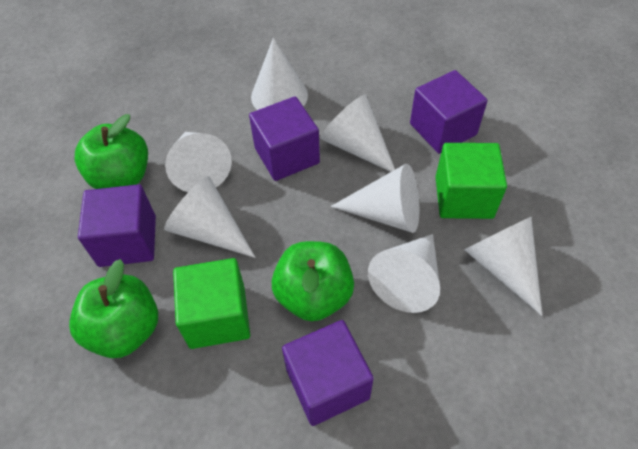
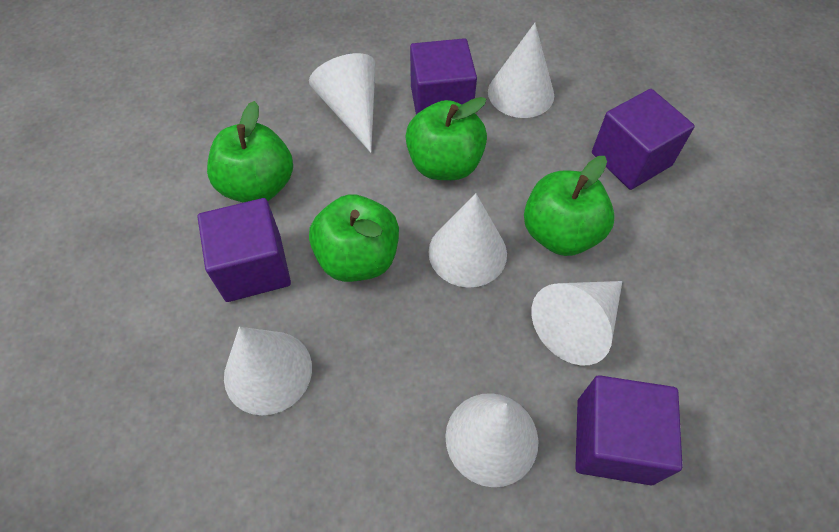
green apple: [69,259,158,358] [75,114,148,189] [272,241,354,321] = 3 -> [207,101,293,203] [309,194,399,282] [405,97,487,180] [524,156,615,256] = 4
green cube: [173,258,250,349] [436,143,507,219] = 2 -> none = 0
white cone: [164,176,255,258] [165,132,232,192] [251,38,308,110] [320,94,395,172] [330,164,419,233] [368,234,440,313] [464,217,542,316] = 7 -> [224,327,312,415] [309,53,376,153] [429,193,507,288] [445,393,538,487] [488,23,554,118] [531,281,622,365] = 6

